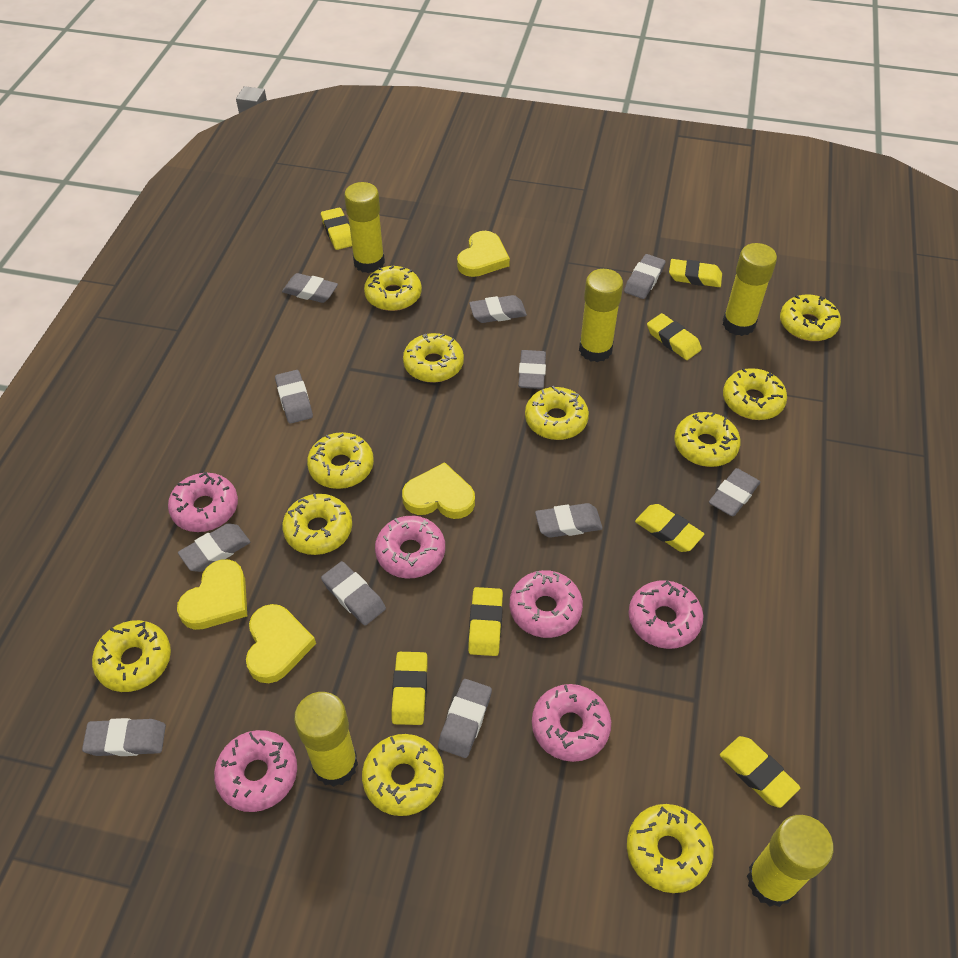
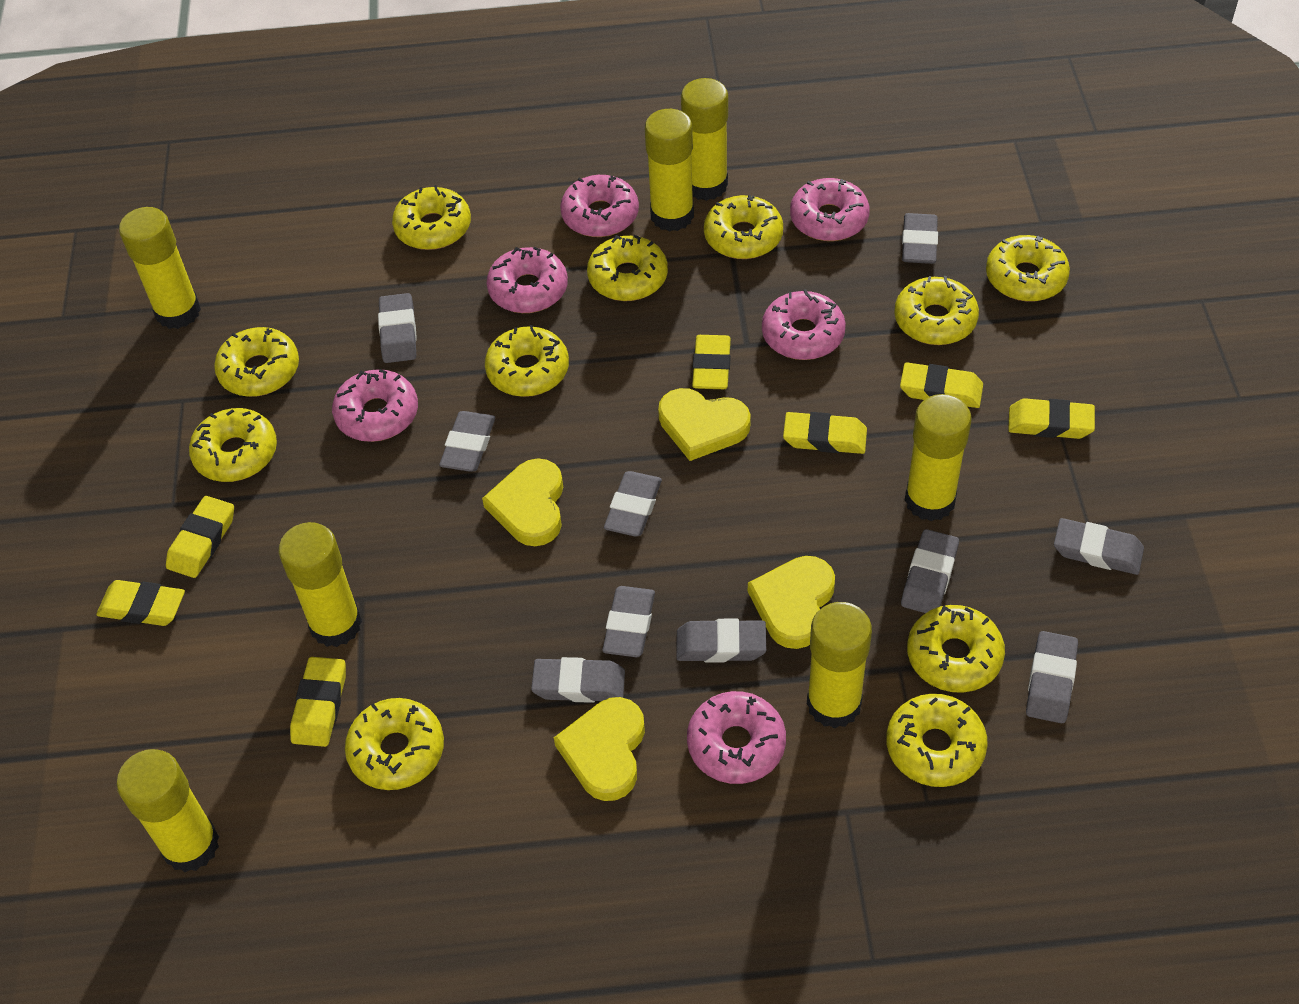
grey eraser: [82,718,166,756] [178,523,250,572] [275,370,313,424] [282,273,338,303] [321,561,386,625] [438,679,492,758] [469,295,527,323] [518,350,546,389] [535,503,603,538] [624,254,666,299] [709,468,760,516] = 11 -> [378,293,417,363] [439,411,495,472] [531,657,625,703] [602,586,655,657] [604,471,662,537] [676,619,766,662] [901,529,959,613] [902,213,938,264] [1026,631,1078,724] [1054,518,1144,575] = 10
yellow glue stick: [294,692,358,787] [344,182,385,273] [579,269,623,362] [723,243,777,336] [747,815,834,907] = 5 -> [117,749,219,872] [119,207,201,329] [279,522,362,647] [645,109,694,232] [681,78,728,201] [807,602,872,729] [905,394,972,521] = 7

